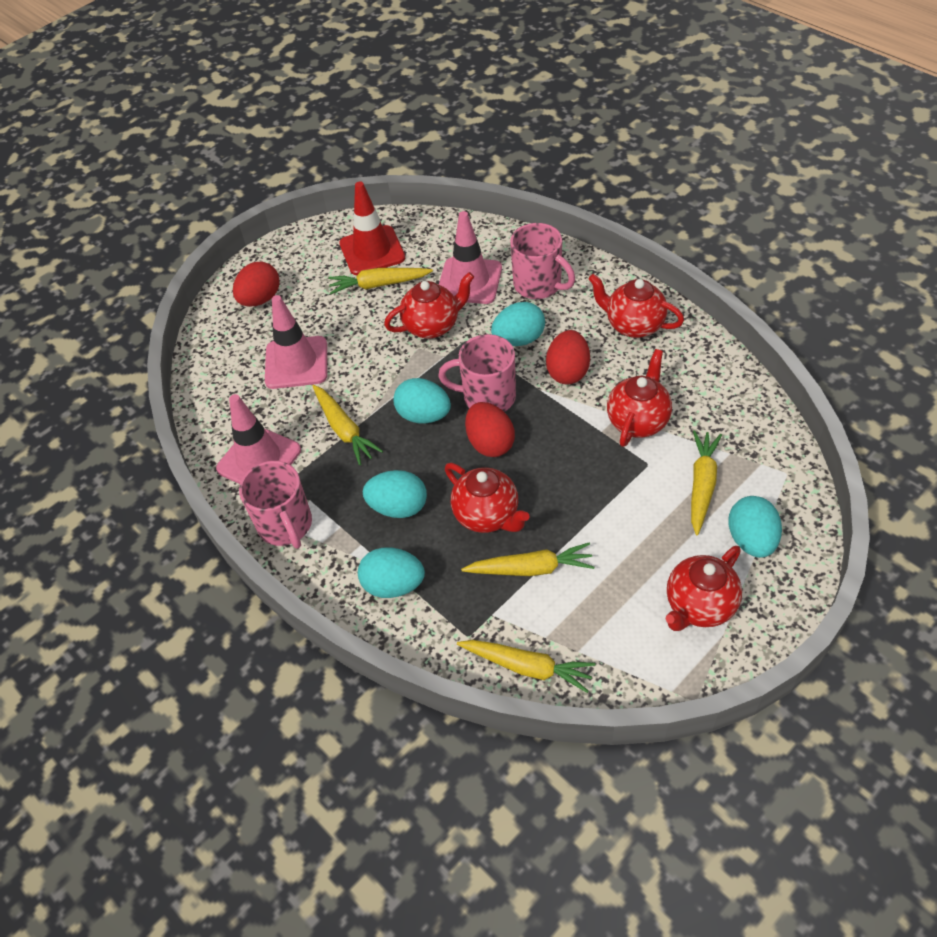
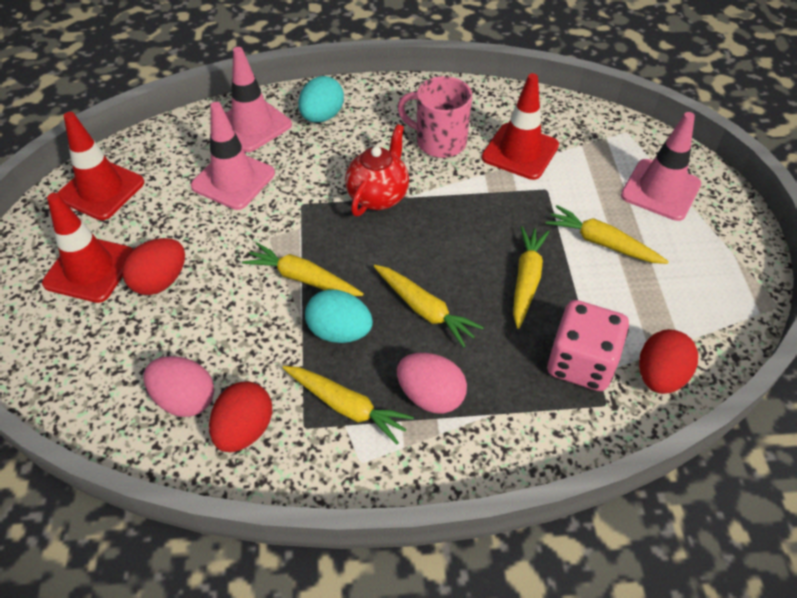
pink dice: none = 0 -> [547,300,629,391] = 1
pink egg: none = 0 -> [143,356,214,417] [397,353,467,414] = 2
pink mug: [239,461,312,549] [438,334,516,412] [510,223,575,299] = 3 -> [397,76,472,158] = 1
red teapot: [384,272,474,339] [445,463,530,533] [588,274,684,338] [607,349,672,447] [666,546,742,631] = 5 -> [345,124,409,216] = 1
red traffic cone: [339,182,405,275] = 1 -> [42,193,133,303] [57,112,144,220] [482,73,559,180] = 3
turquoise egg: [358,548,425,598] [363,470,427,518] [393,378,451,424] [491,302,545,346] [728,496,782,558] = 5 -> [298,76,344,123] [305,289,373,343] = 2

